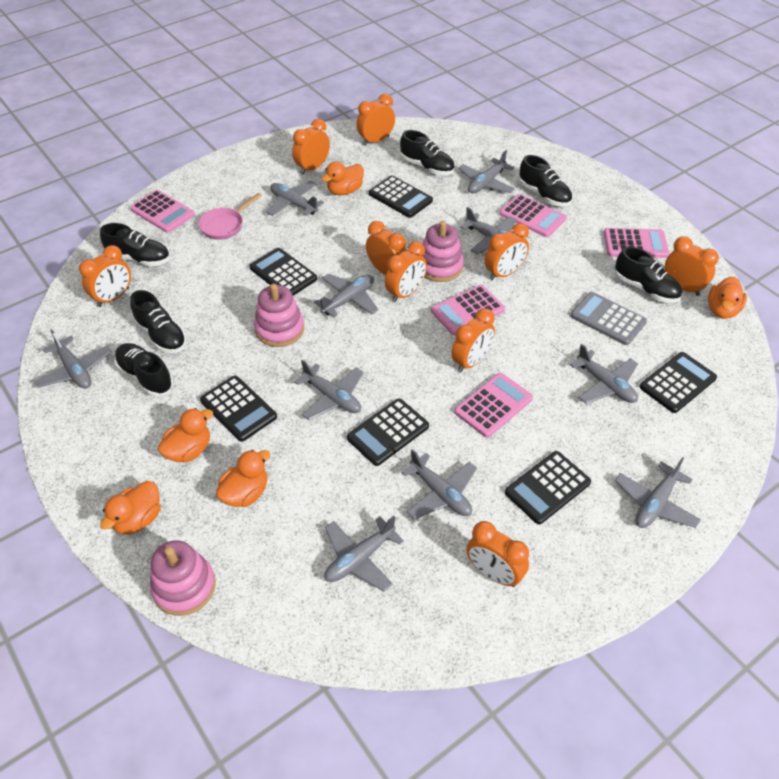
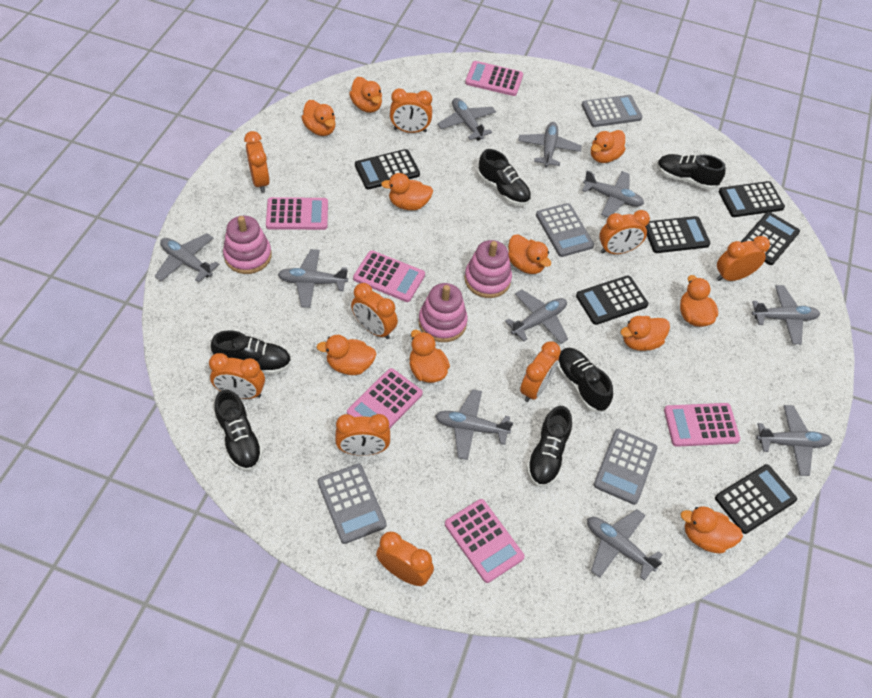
grey calculator: [571,292,647,345] = 1 -> [318,464,387,544] [536,203,594,257] [582,95,643,127] [594,429,657,505] = 4
orange duck: [100,481,161,535] [158,408,213,462] [216,450,270,507] [321,161,364,195] [708,277,747,319] = 5 -> [301,100,336,136] [316,335,376,375] [349,77,382,113] [381,173,433,210] [409,330,450,383] [508,234,551,274] [591,130,625,163] [620,316,670,351] [680,275,718,327] [681,506,743,553] = 10
pink calculator: [130,190,195,233] [431,285,505,335] [454,373,533,438] [499,194,567,237] [604,228,669,258] = 5 -> [266,197,328,230] [347,368,423,428] [353,250,425,302] [445,499,525,583] [465,61,523,96] [664,403,740,447] = 6
pink pan: [199,193,262,240] = 1 -> none = 0

